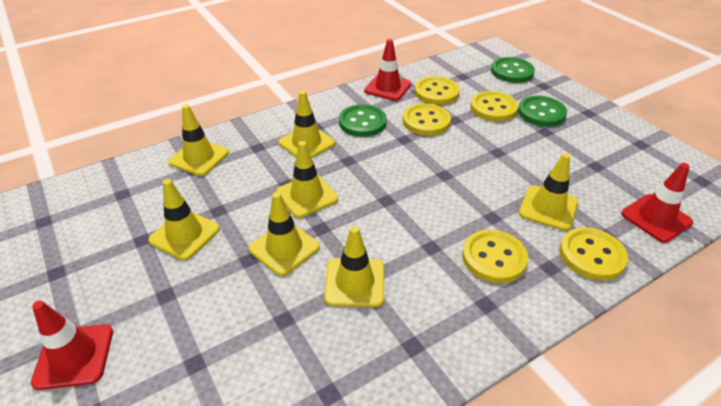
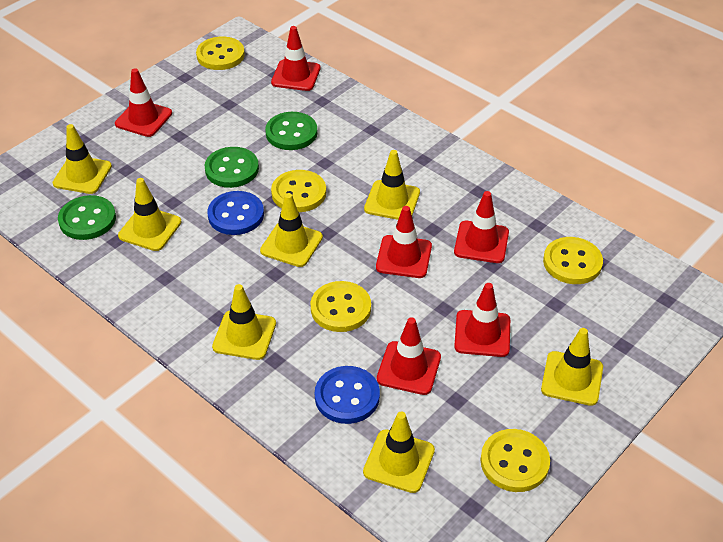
blue button: none = 0 -> [207,191,264,235] [315,366,380,424] = 2
red traffic cone: [31,301,113,390] [364,39,411,101] [621,163,693,243] = 3 -> [115,68,172,137] [271,26,320,91] [376,206,432,278] [377,317,441,395] [454,191,509,263] [454,283,510,357] = 6

